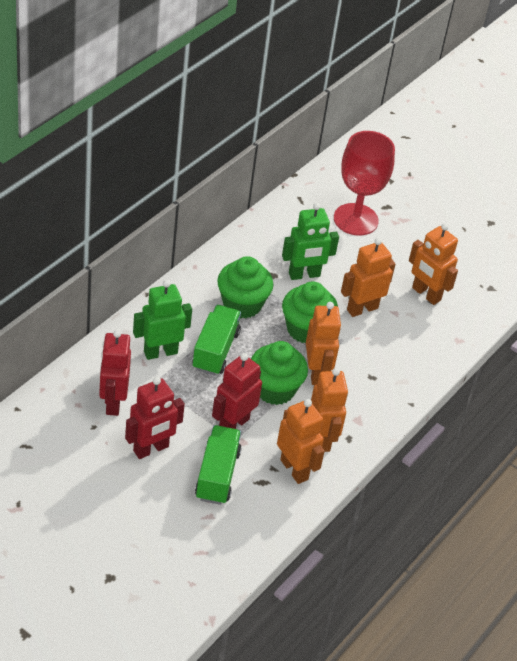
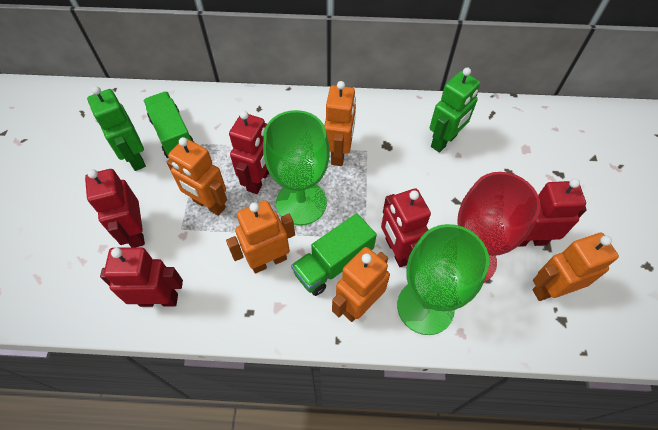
green cupcake: [217,256,273,319] [251,341,308,405] [282,281,338,343] = 3 -> none = 0
green goblet: none = 0 -> [263,110,330,225] [397,224,489,335] = 2
red robot: [99,330,131,416] [125,377,185,459] [212,353,262,429] = 3 -> [85,169,145,247] [100,247,183,307] [229,111,269,194] [381,188,431,267] [518,178,587,247] = 5

